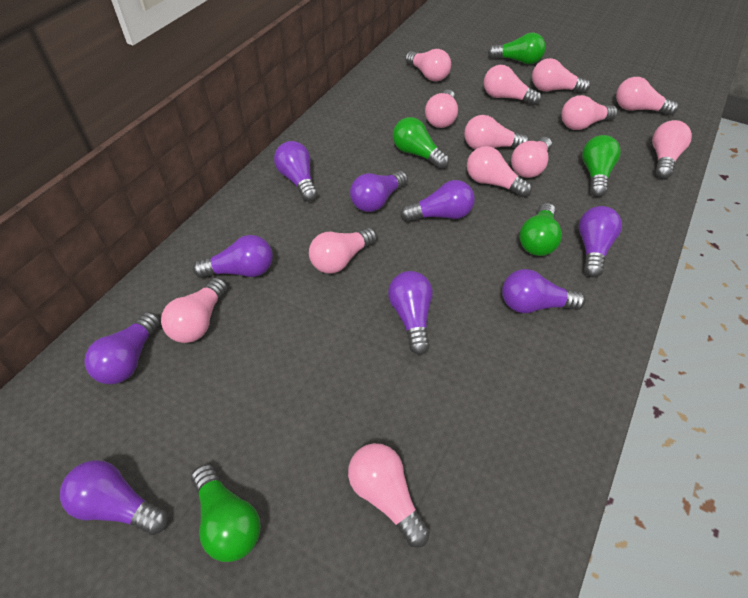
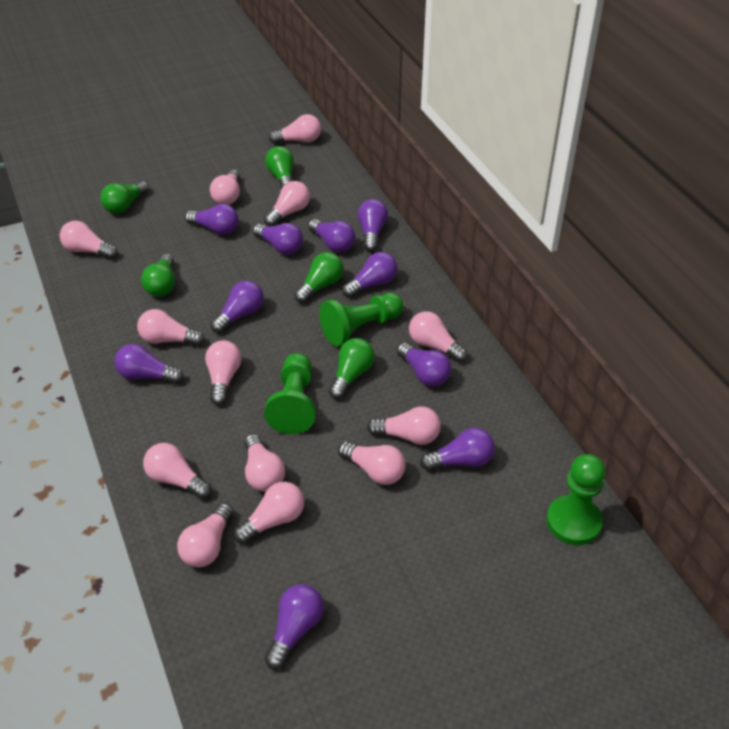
green pawn: none = 0 -> [264,353,316,434] [319,293,403,346] [546,454,606,545] = 3
purple light bulb: [60,460,168,535] [85,312,160,384] [193,235,273,278] [274,141,318,202] [350,171,408,212] [388,271,433,355] [400,180,475,222] [502,269,586,313] [578,206,622,278] = 9 -> [115,344,184,384] [185,204,239,235] [210,280,264,333] [253,223,303,255] [265,584,324,669] [308,219,355,252] [342,252,397,298] [357,199,388,251] [397,343,451,387] [420,428,495,471] = 10

